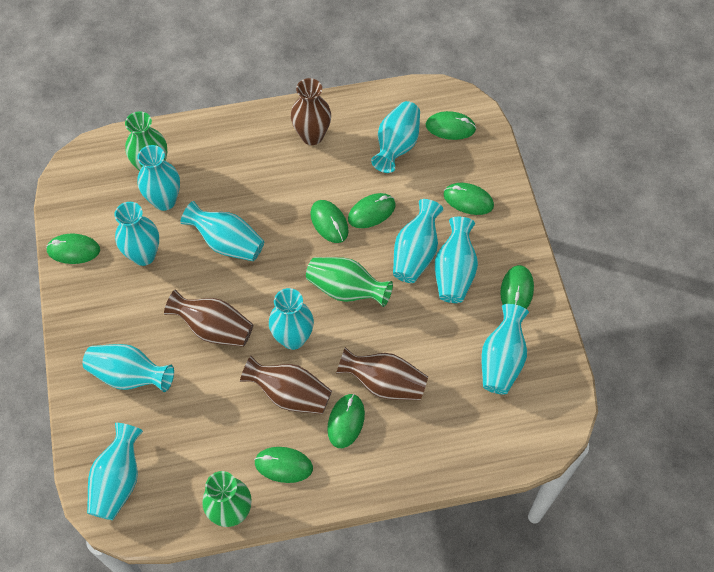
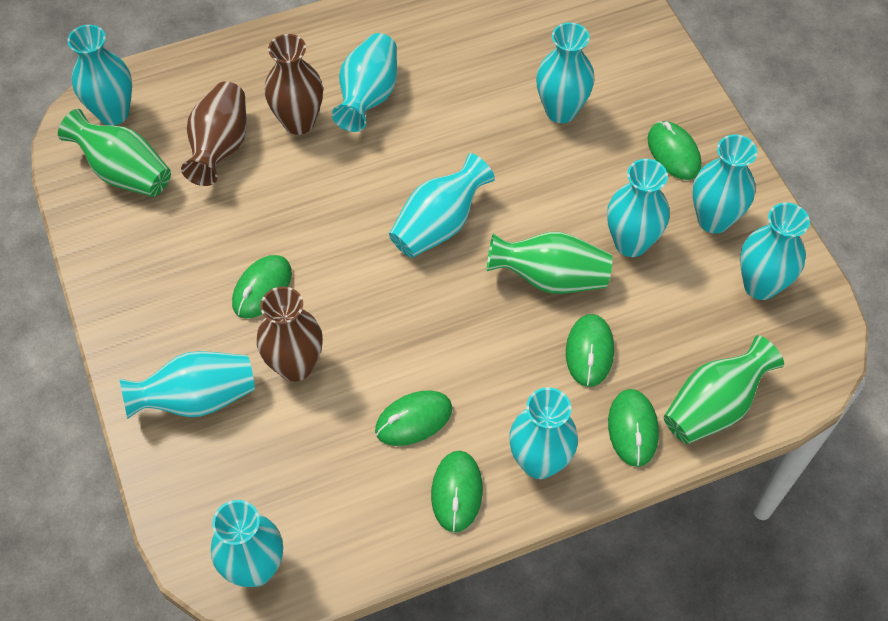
brown vase: [164,289,253,347] [240,356,332,414] [291,78,331,145] [336,347,428,400] = 4 -> [181,81,247,186] [257,286,323,382] [265,34,323,135] = 3
green mouse: [46,234,100,264] [254,447,313,483] [310,200,349,243] [327,394,365,448] [348,193,396,228] [426,111,476,140] [443,183,494,215] [500,265,534,309] = 8 -> [232,255,292,318] [375,391,452,446] [431,451,483,532] [566,314,614,387] [608,389,659,467] [647,121,701,180] = 6

